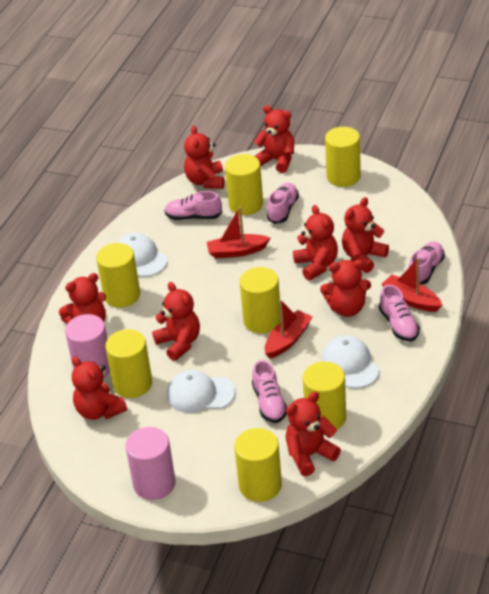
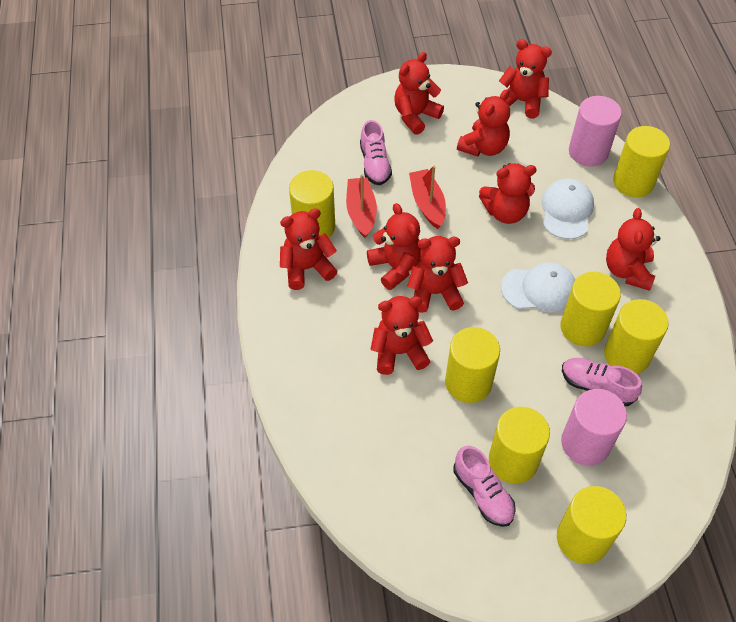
pink shoe: [164,191,223,220] [252,360,287,423] [267,183,299,224] [379,285,420,341] [409,242,445,285] = 5 -> [360,120,392,185] [454,446,516,527] [562,358,642,406] = 3
red boat: [207,207,270,258] [265,300,313,359] [381,258,443,312] = 3 -> [346,174,377,238] [409,166,446,229] = 2
white cap: [117,233,168,277] [167,370,236,413] [321,335,380,388] = 3 -> [501,262,575,313] [542,179,594,239] = 2

